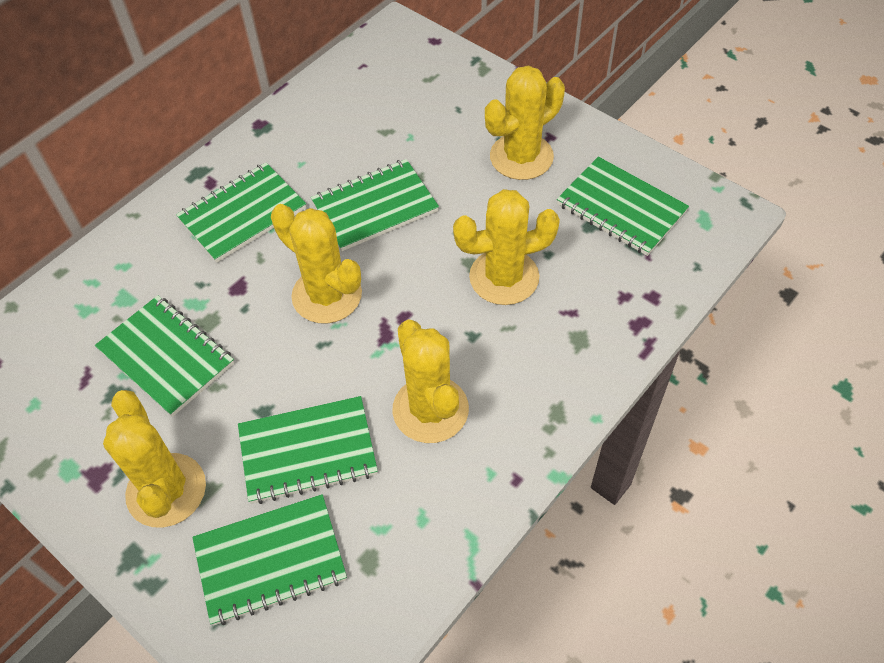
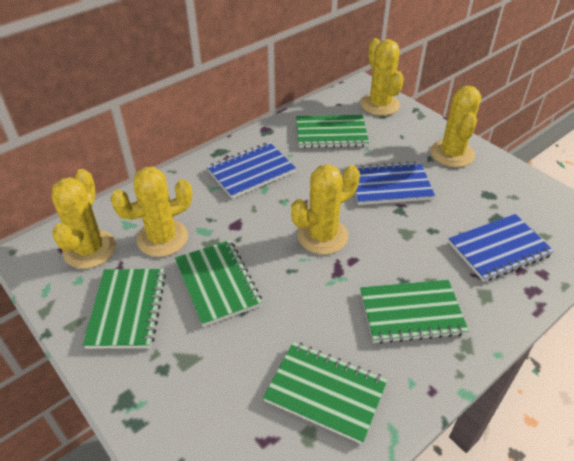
blue notebook: none = 0 -> [207,142,296,199] [354,161,435,205] [448,214,554,282] = 3
green notebook: [95,295,234,417] [176,163,306,263] [192,494,347,626] [238,396,378,504] [311,159,439,251] [557,156,689,256] = 6 -> [83,269,166,349] [175,240,262,327] [263,342,387,444] [296,115,369,148] [360,280,469,344] = 5

